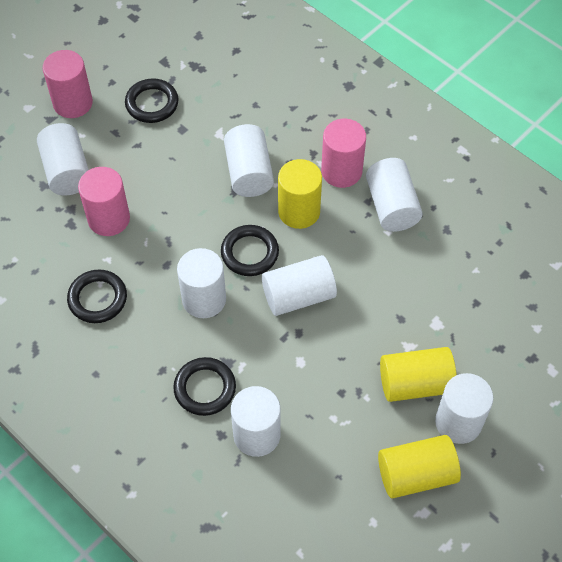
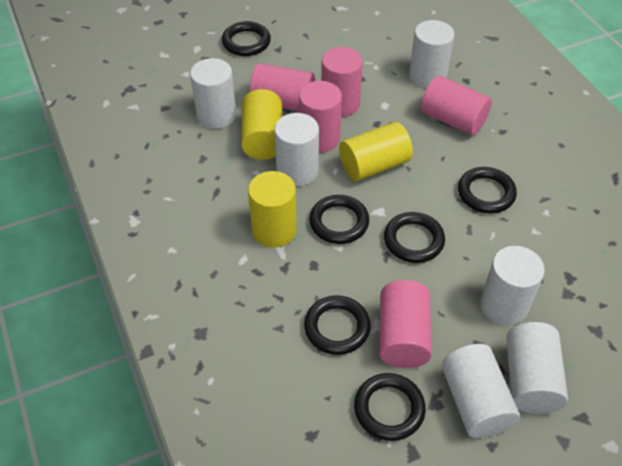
black ring: [67,269,127,323] [125,79,179,123] [173,357,236,416] [221,225,279,276] = 4 -> [222,21,271,56] [304,295,371,355] [309,195,369,244] [354,373,426,441] [384,212,445,263] [458,167,517,214] = 6
pink cylinder: [42,50,93,118] [78,167,130,236] [321,119,366,188] = 3 -> [250,63,315,111] [299,81,342,153] [321,47,363,117] [379,280,432,368] [421,76,492,135] = 5
white cylinder: [37,123,89,195] [177,248,226,318] [224,124,274,197] [231,386,281,457] [262,255,337,316] [366,158,423,232] [435,373,493,444] = 7 -> [190,58,236,129] [274,113,319,186] [409,20,455,88] [442,344,520,438] [480,246,545,326] [506,322,568,414] = 6

